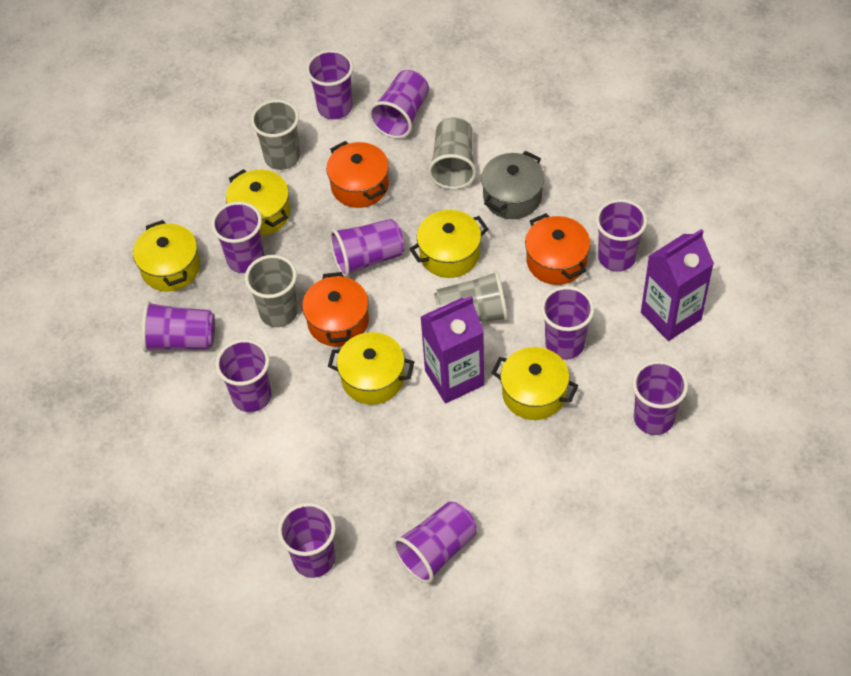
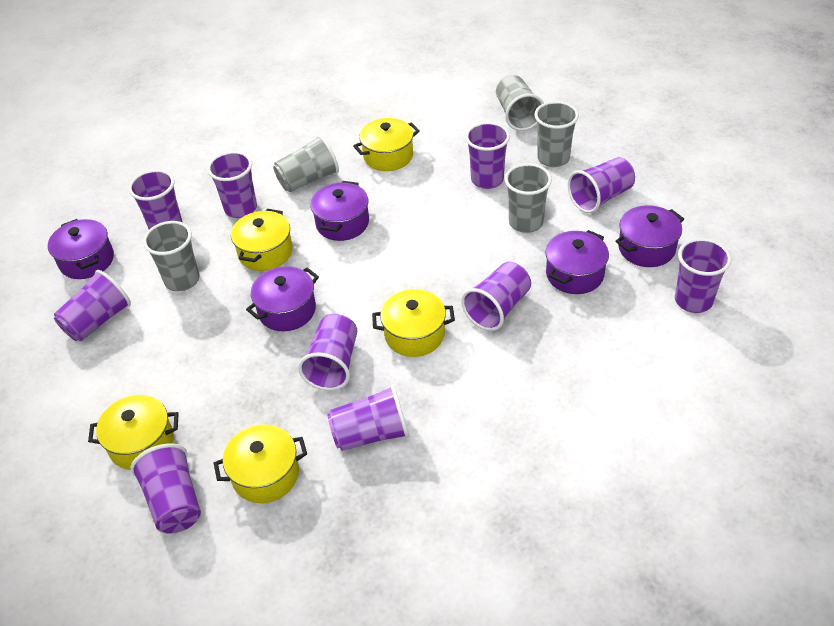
grey cup: [245,255,298,327] [251,100,300,170] [428,118,476,189] [434,271,508,322] = 4 -> [143,221,200,291] [273,135,339,192] [496,75,544,131] [504,163,552,233] [535,101,579,167] = 5
grey pot: [481,151,545,219] = 1 -> none = 0
orange pot: [302,272,369,347] [326,141,389,208] [525,213,590,285] = 3 -> none = 0
purple carton: [421,296,484,403] [641,229,714,341] = 2 -> none = 0
purple cup: [142,301,215,353] [211,201,264,273] [215,339,271,412] [278,503,336,578] [306,50,353,119] [330,219,405,277] [368,70,429,139] [393,501,477,584] [541,286,594,360] [595,199,647,272] [632,360,688,435] = 11 -> [54,270,131,341] [129,170,183,229] [131,443,201,534] [207,151,257,218] [298,314,357,391] [327,385,409,451] [461,262,531,331] [465,122,510,189] [568,157,635,213] [675,238,732,313] = 10
purple pot: none = 0 -> [48,219,114,279] [246,266,319,331] [310,181,369,241] [545,230,609,294] [615,205,684,267] = 5

